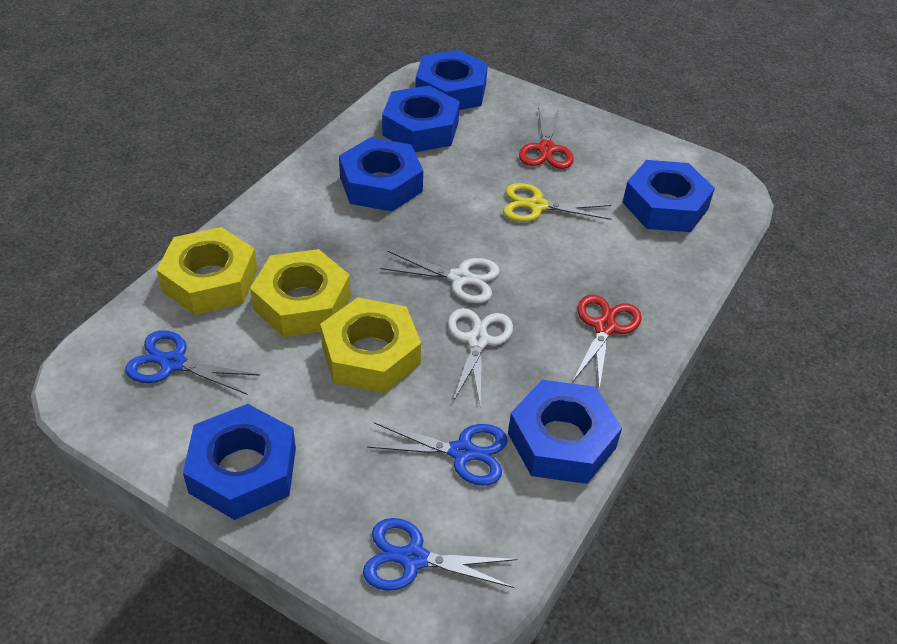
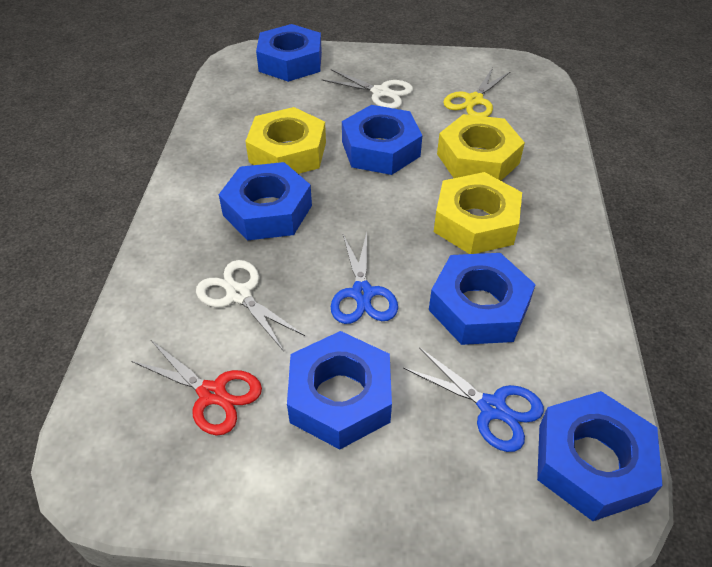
blue scissors: [125,330,260,395] [363,518,518,591] [367,422,508,486] = 3 -> [331,232,398,324] [403,347,544,452] = 2
red scissors: [519,107,574,169] [573,295,642,389] = 2 -> [131,340,262,436] = 1

